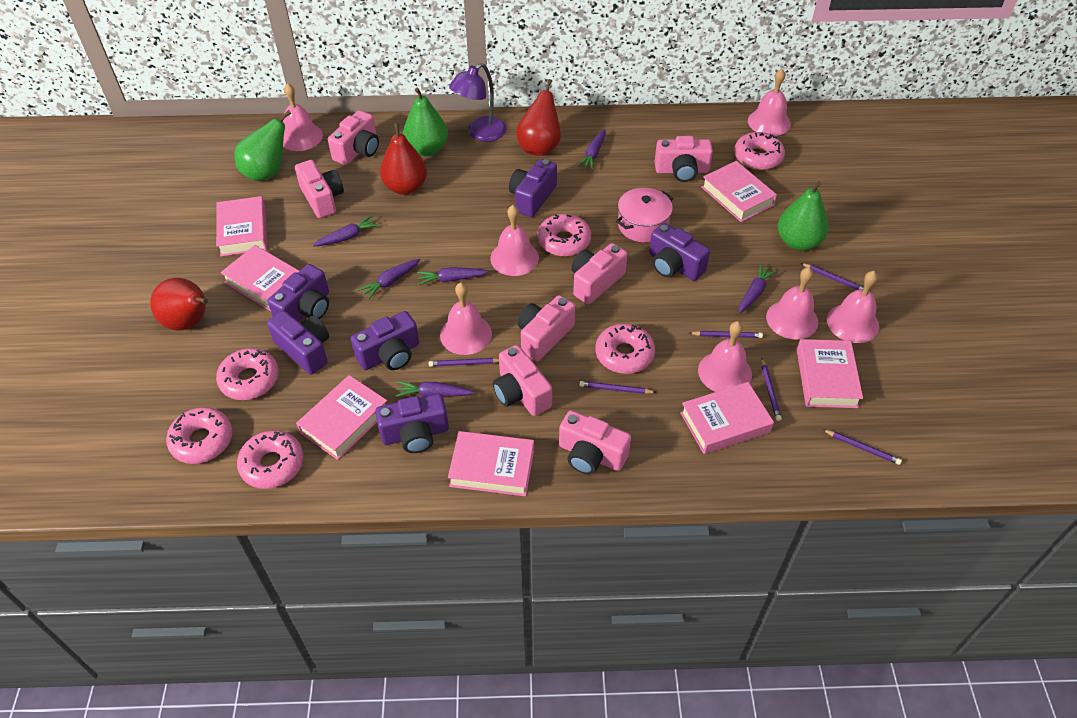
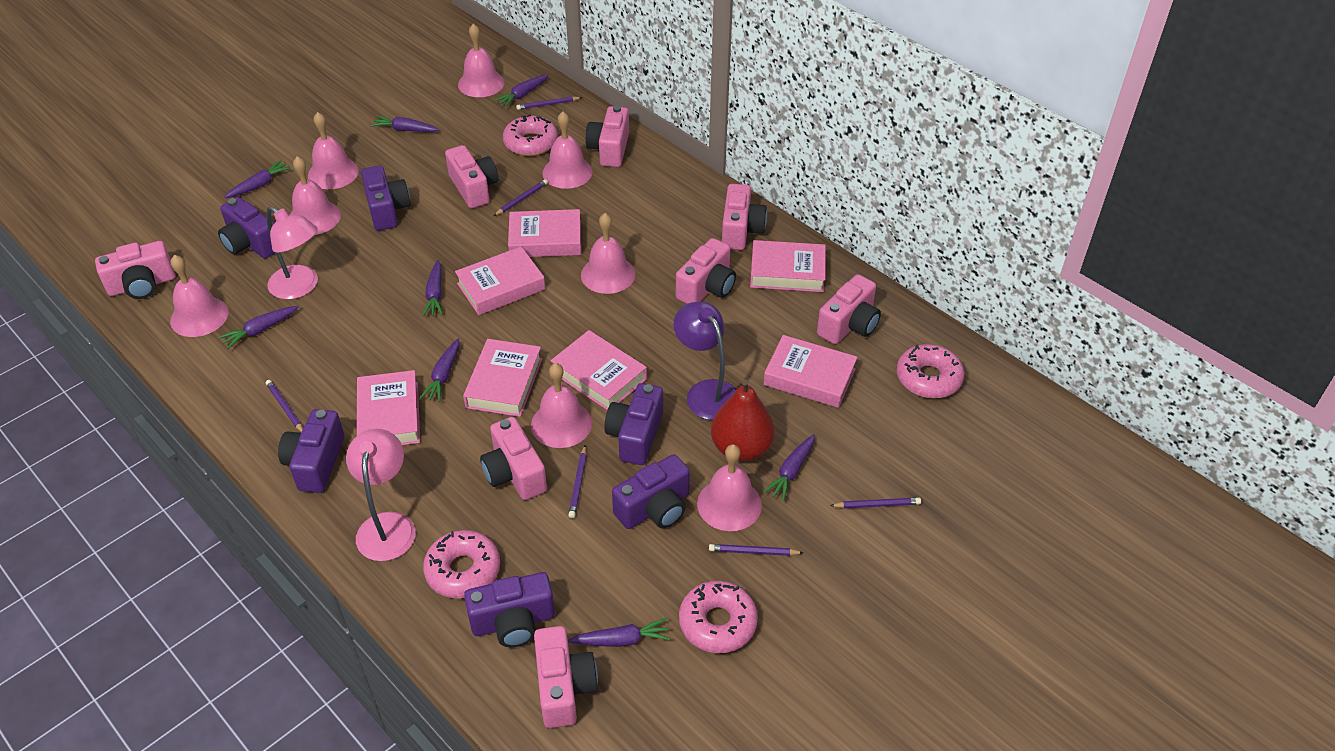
green pear: [234,110,291,181] [403,88,448,156] [778,181,828,251] = 3 -> none = 0
pink bell: [283,83,323,151] [440,283,492,355] [490,205,539,276] [698,321,752,392] [748,69,791,136] [766,267,818,340] [827,271,879,343] = 7 -> [170,255,228,337] [291,156,341,235] [308,112,359,189] [458,24,504,97] [531,363,592,448] [542,111,593,189] [581,213,635,294] [697,444,762,531] = 8
pink camera: [295,160,344,218] [328,110,379,165] [493,345,552,416] [518,295,575,361] [559,410,631,475] [571,243,628,304] [655,136,713,182] = 7 -> [95,241,175,299] [445,145,498,208] [480,417,547,500] [534,626,598,728] [586,105,629,167] [676,238,736,304] [722,184,767,250] [817,274,881,344] = 8
pink donut: [166,407,233,464] [216,348,279,400] [237,430,304,489] [538,214,591,256] [596,324,655,374] [734,132,785,170] = 6 -> [423,530,500,598] [503,114,558,156] [679,581,758,653] [897,344,964,398] = 4
pink lamp: none = 0 -> [267,206,318,299] [346,429,416,561] = 2
pink pot: [616,188,673,242] = 1 -> none = 0
purple carrot: [313,215,379,246] [358,259,420,300] [395,381,474,397] [417,267,489,285] [578,129,606,170] [739,264,777,313] = 6 -> [219,306,299,349] [224,160,291,198] [371,116,439,132] [420,339,459,402] [422,260,443,317] [494,74,549,108] [568,618,671,647] [763,434,815,501] = 8
red pear: [150,278,208,331] [380,122,427,195] [516,79,561,156] = 3 -> [711,380,775,461] = 1

